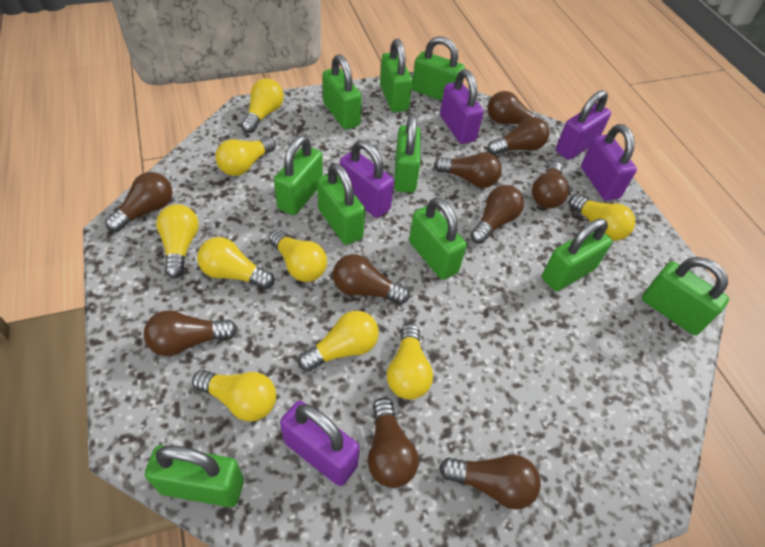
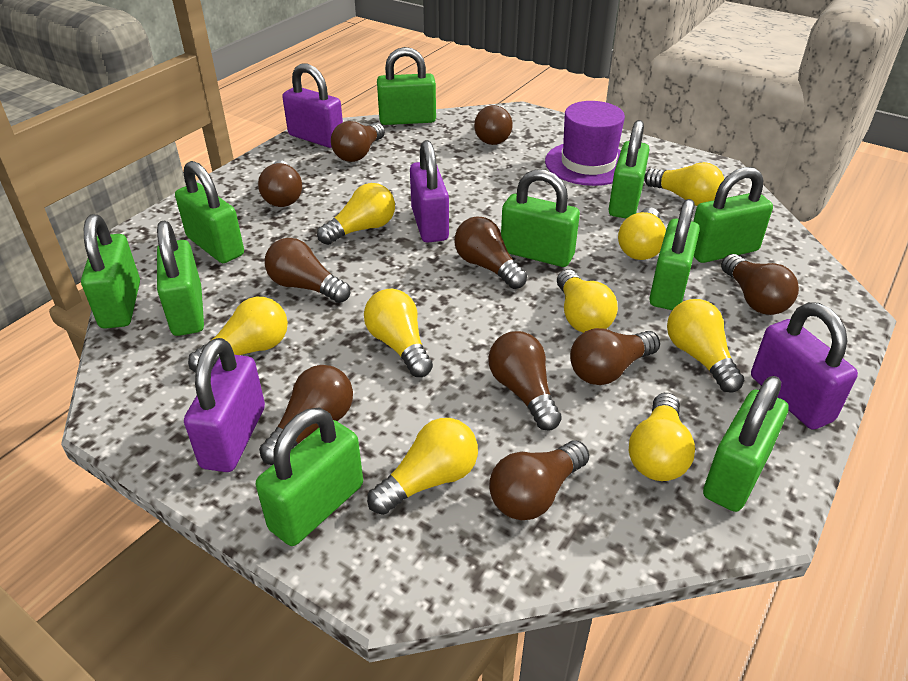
purple hat: none = 0 -> [545,101,625,186] = 1
purple padlock: [280,401,360,486] [340,140,394,218] [440,69,484,144] [556,90,611,160] [581,124,637,201] = 5 -> [184,338,265,472] [282,63,343,148] [410,140,449,243] [751,302,858,430] = 4

